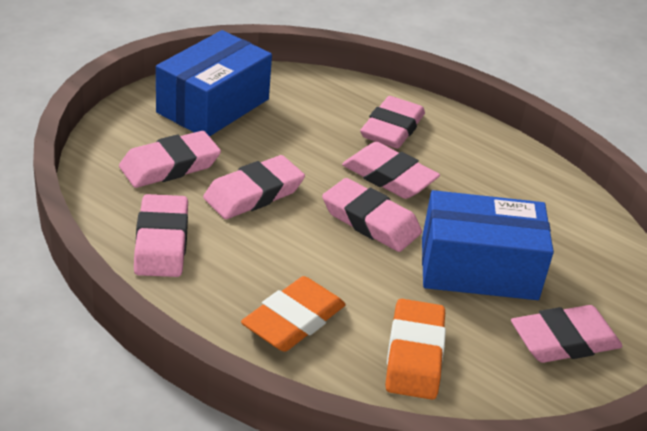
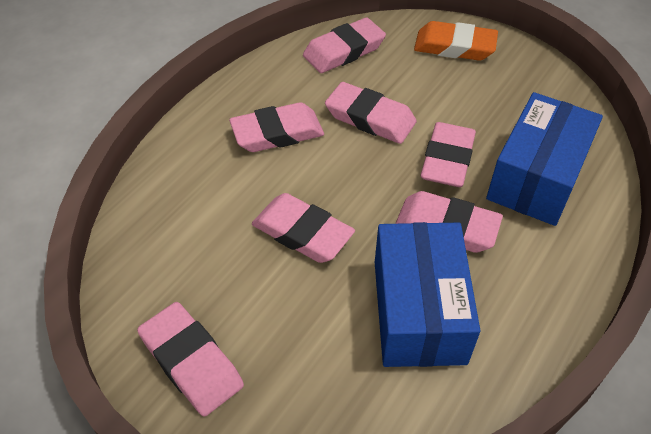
orange eraser: [241,276,346,352] [385,299,446,400] = 2 -> [414,21,498,61] = 1

